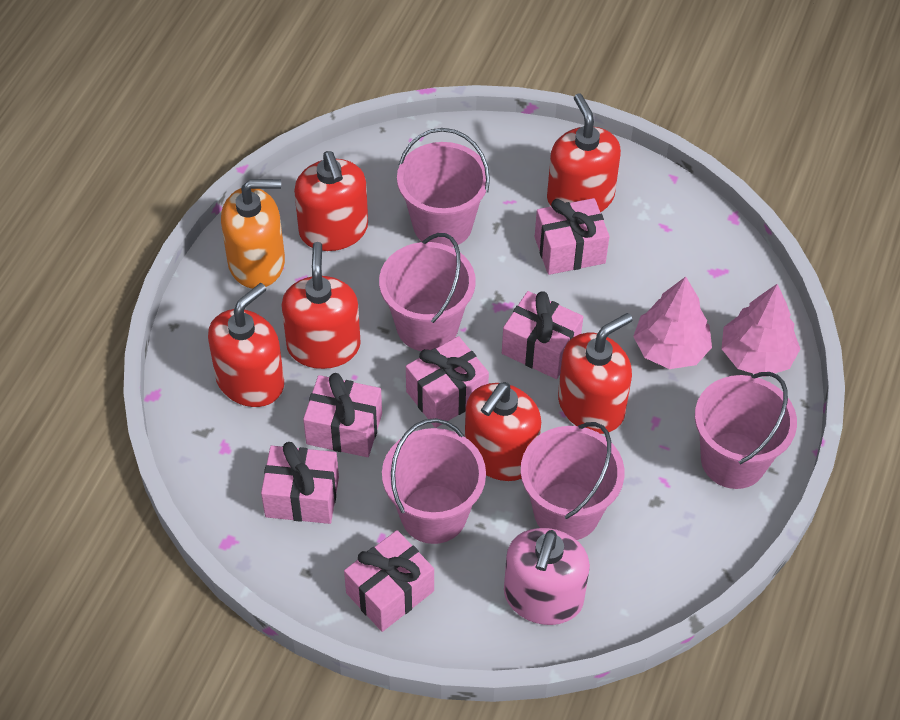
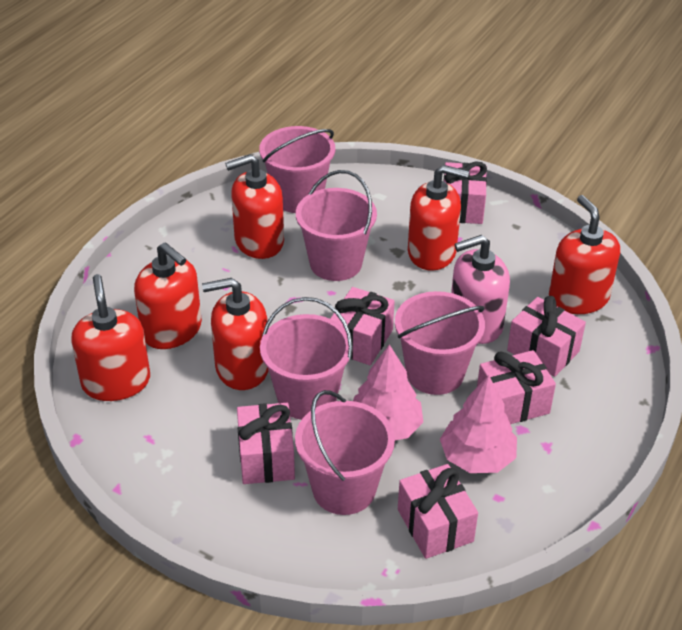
orange soap dispenser: [221,179,285,289] = 1 -> none = 0

